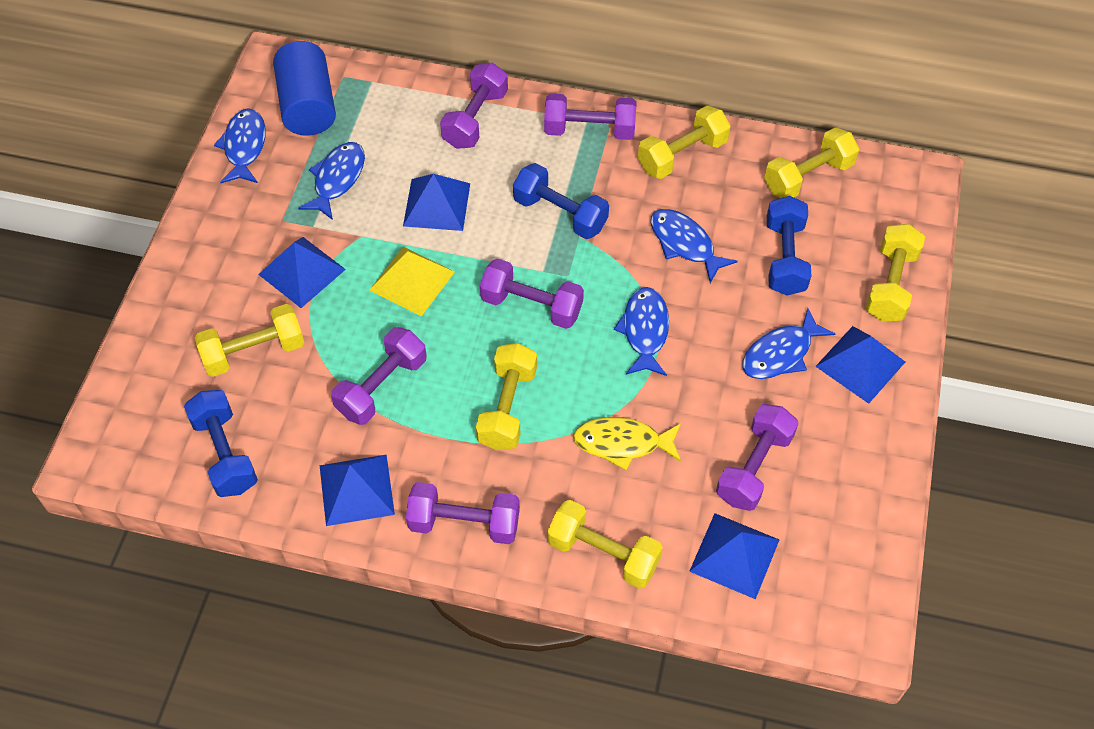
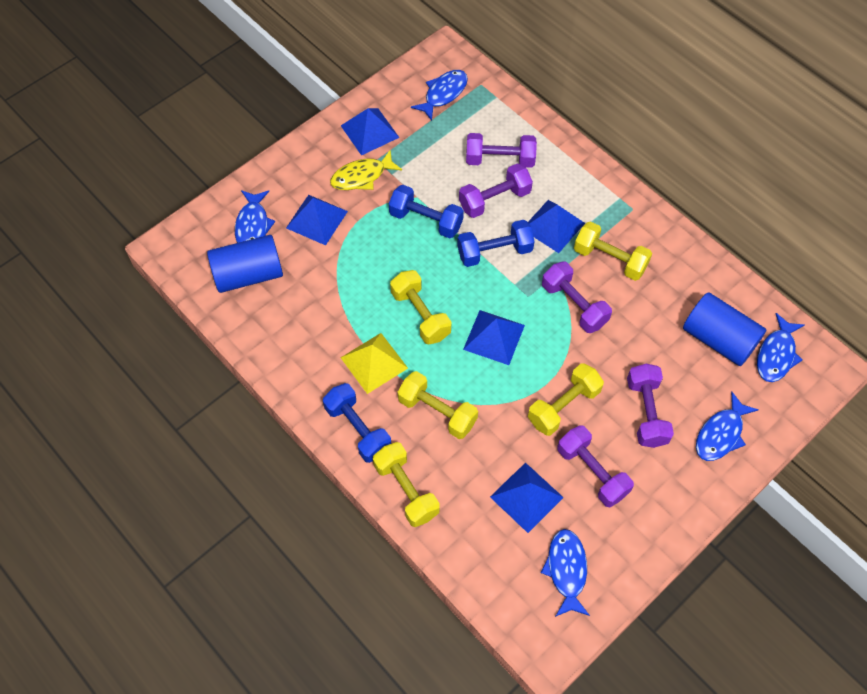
blue cylinder: [273,41,336,135] = 1 -> [207,235,283,293] [683,292,766,366] = 2
purple dumbbell: [331,327,427,425] [406,482,520,544] [440,63,508,149] [480,258,584,329] [544,94,636,140] [716,404,799,511] = 6 -> [459,163,533,218] [466,133,537,168] [542,261,612,333] [557,425,634,507] [627,364,674,448] = 5
yellow dumbbell: [195,304,305,377] [476,343,537,450] [547,500,663,589] [638,106,731,179] [764,127,859,198] [866,224,925,322] = 6 -> [373,442,440,527] [390,270,451,344] [398,371,478,439] [528,363,604,436] [574,222,652,281] = 5

